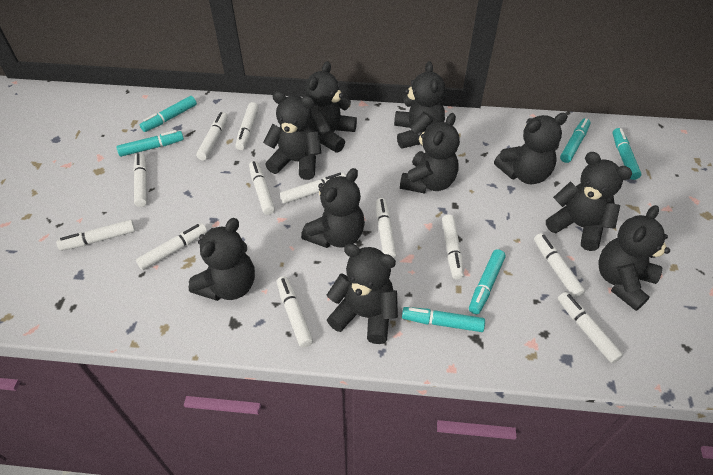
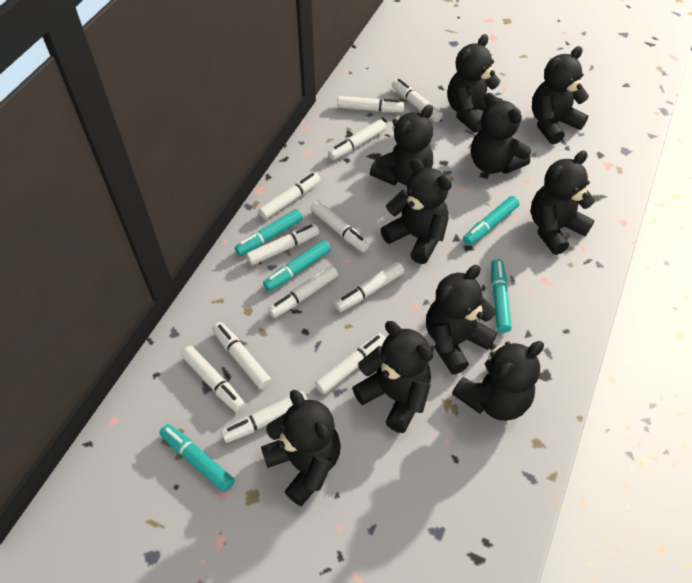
turquoise marker: [116,130,184,157] [140,96,197,132] [402,307,485,332] [469,249,506,314] [560,118,591,163] [613,128,642,180] = 6 -> [160,424,235,492] [235,209,303,256] [263,240,331,291] [463,196,519,246] [491,259,512,333] = 5

